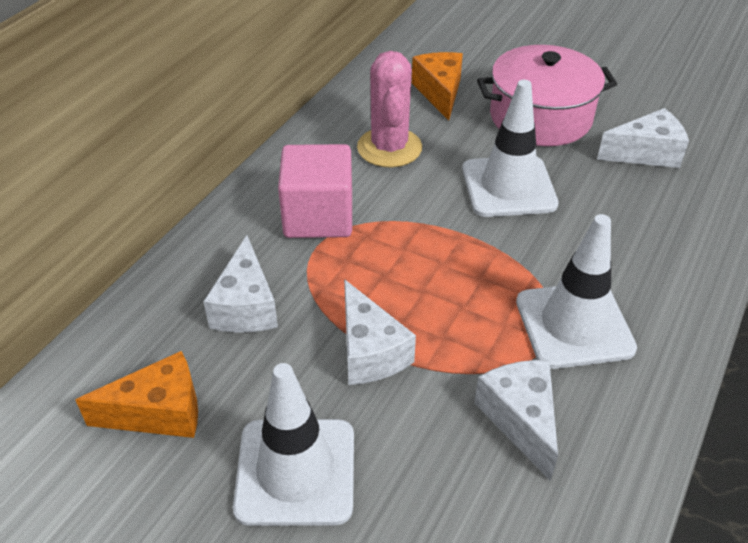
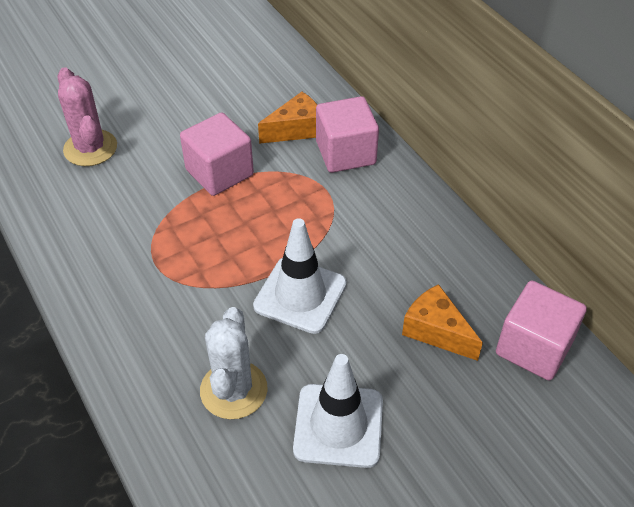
pink cube: [278,144,352,238] = 1 -> [180,112,254,196] [316,96,379,173] [496,281,587,381] = 3
pink pot: [477,45,617,146] = 1 -> none = 0
white cactus: none = 0 -> [200,307,268,419] = 1
white cheese: [203,235,278,333] [344,279,416,385] [474,360,558,481] [597,108,689,168] = 4 -> none = 0
white traffic cone: [233,363,354,526] [462,80,559,217] [516,214,637,369] = 3 -> [253,218,347,334] [293,354,383,468] = 2

